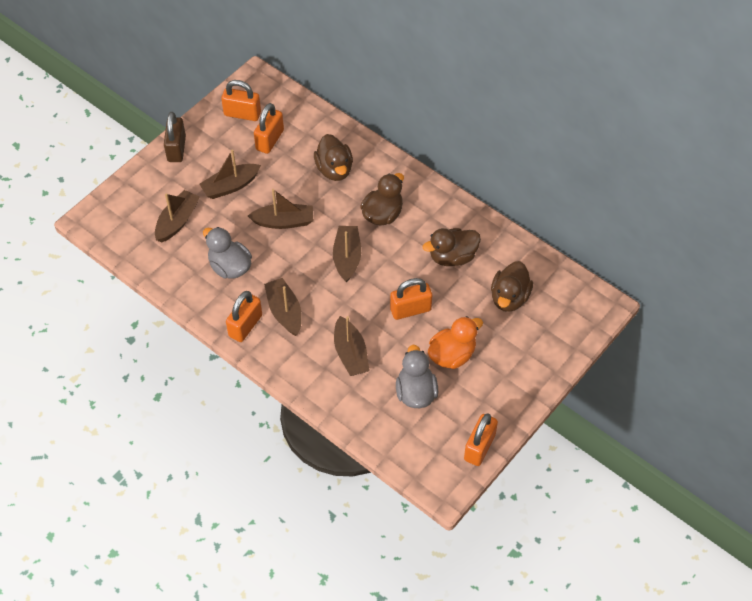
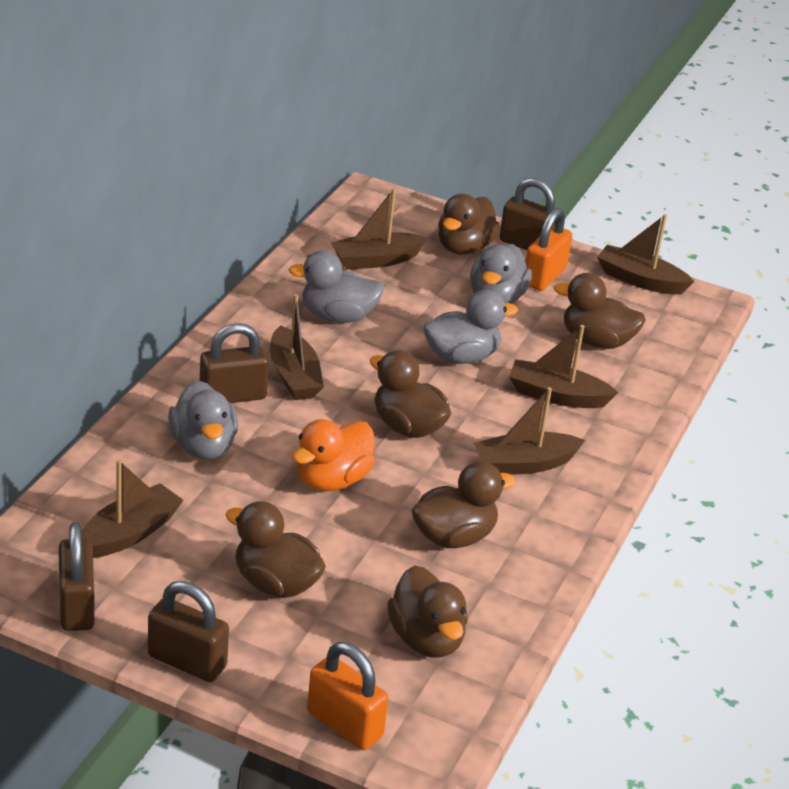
brown duck: [314,134,353,181] [360,173,404,226] [423,228,481,266] [491,261,533,312] = 4 -> [225,501,326,598] [370,350,451,438] [387,565,468,658] [412,461,515,548] [438,194,500,255] [554,273,646,349] = 6
brown padlock: [164,112,186,162] = 1 -> [59,522,95,631] [148,581,229,682] [200,323,269,403] [499,178,556,250] = 4
grey duck: [203,227,252,279] [396,345,438,408] = 2 -> [168,380,238,459] [288,250,385,323] [423,290,518,364] [470,244,532,304] = 4
orange padlock: [221,80,261,121] [226,291,262,342] [254,103,284,154] [390,278,432,320] [464,413,498,466] = 5 -> [307,642,388,750] [525,208,572,291] = 2

